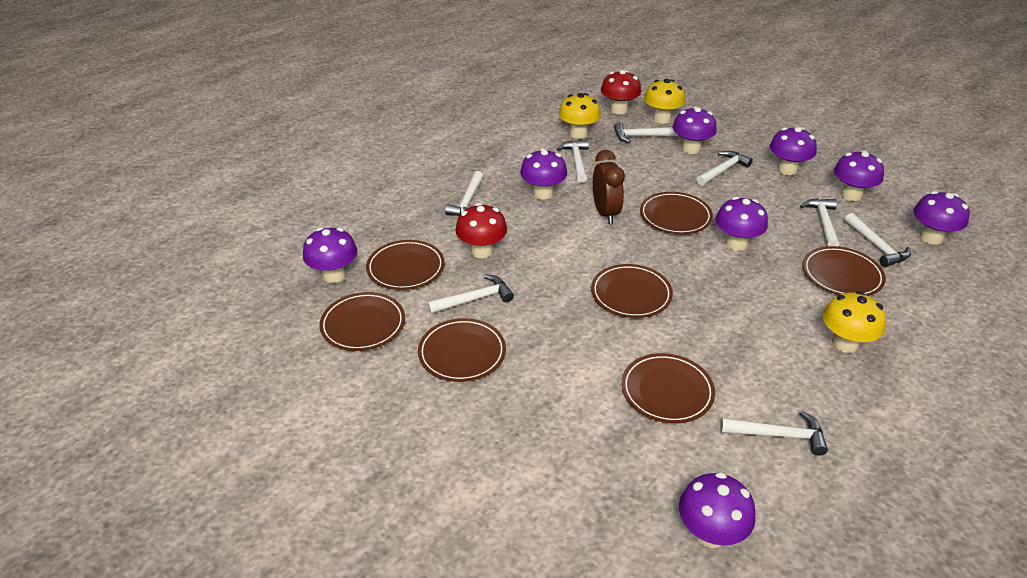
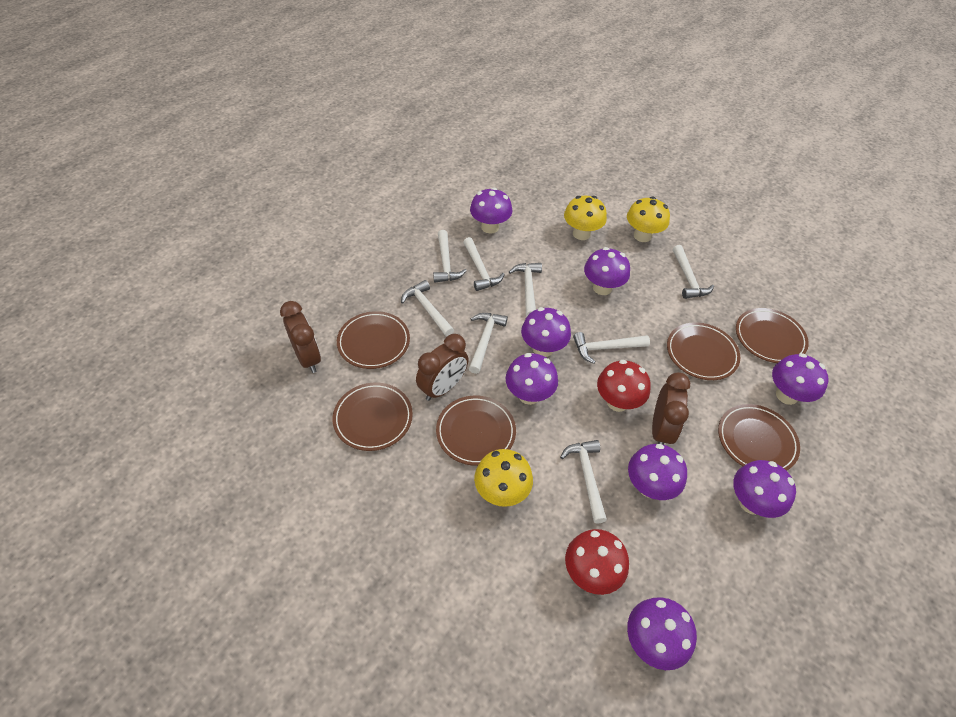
brown clock: [593,150,625,224] = 1 -> [280,301,321,373] [416,334,469,401] [652,372,690,445] = 3
brown plate: [319,292,405,351] [366,240,445,290] [418,318,506,382] [591,264,673,318] [621,353,715,423] [640,192,713,234] [803,246,886,296] = 7 -> [333,382,413,451] [337,311,410,369] [436,395,516,466] [667,322,740,380] [718,404,800,471] [736,308,809,363] = 6

